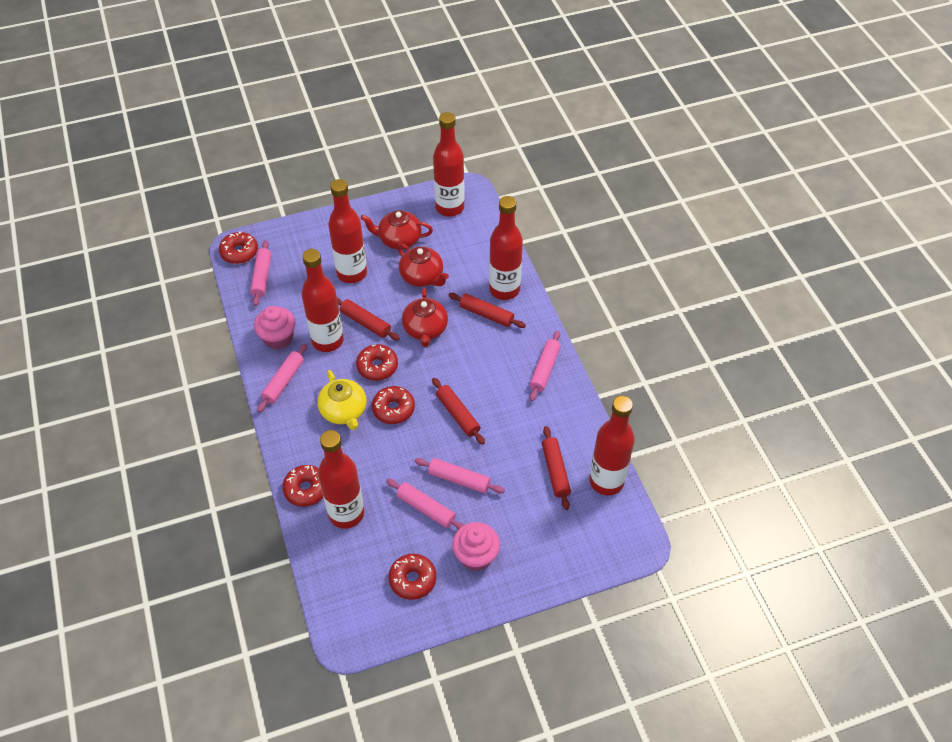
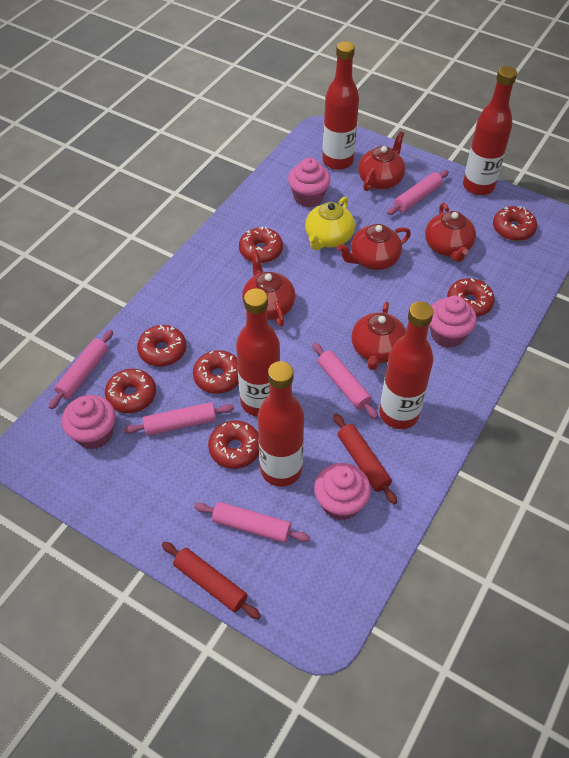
pink cupcake: [254,306,296,350] [452,522,500,571] = 2 -> [62,395,116,449] [288,158,331,207] [314,463,371,520] [429,296,477,348] = 4
red bottle: [302,249,344,352] [318,430,364,529] [328,179,367,283] [433,112,465,217] [489,196,523,300] [589,396,635,496] = 6 -> [236,288,280,417] [258,361,304,487] [322,41,359,170] [380,301,434,429] [463,66,517,195] = 5
red donut: [219,231,258,264] [282,465,323,507] [356,344,398,381] [372,386,415,424] [389,554,436,600] = 5 -> [105,369,156,413] [137,325,186,367] [193,350,239,394] [208,420,259,469] [239,227,283,263] [447,278,494,317] [493,206,537,241] = 7
red rolling pin: [337,297,400,341] [432,378,485,445] [448,293,526,328] [542,426,571,510] = 4 -> [162,542,261,619] [333,413,397,504] = 2
red teapot: [361,210,433,249] [397,243,449,287] [402,288,448,347] = 3 -> [242,250,295,326] [337,224,411,270] [351,302,406,370] [358,132,405,191] [425,203,476,262] = 5

